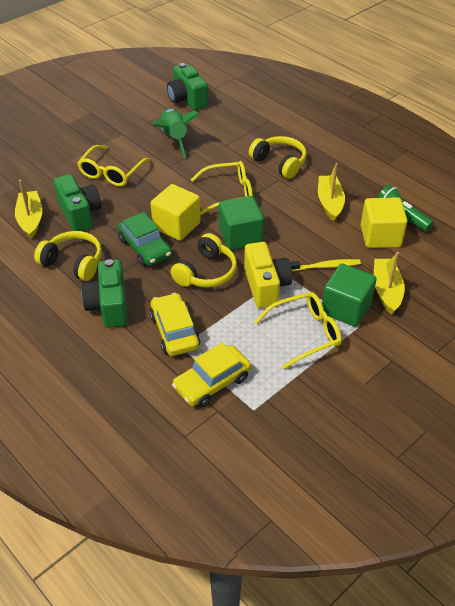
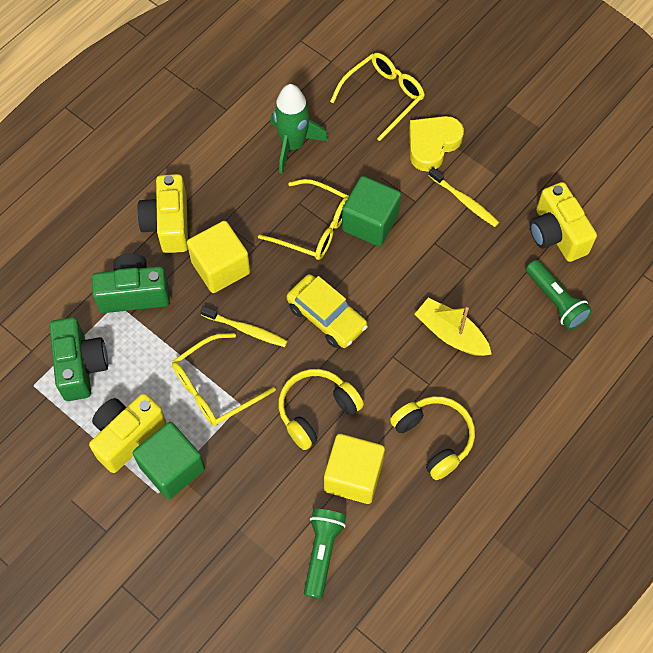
green camera: [53,174,101,231] [81,259,128,328] [167,63,208,111] = 3 -> [49,317,108,401] [92,253,170,313] = 2
green car: [117,212,172,267] = 1 -> none = 0
green flashlight: [377,185,434,232] = 1 -> [304,509,346,599] [526,260,592,330] = 2
yellow boat: [15,180,43,239] [318,163,345,222] [374,252,405,314] = 3 -> [414,298,492,356] = 1
yellow camera: [244,242,292,308] = 1 -> [89,393,166,473] [137,174,188,253] [530,182,597,262] = 3
yellow car: [150,293,200,356] [172,342,251,408] = 2 -> [287,274,368,348] = 1
yellow headphones: [34,231,102,281] [170,233,237,288] [249,136,307,179] = 3 -> [279,369,364,450] [390,396,475,480] = 2
yellow heart: none = 0 -> [409,116,464,172] = 1
yellow toothbrush: [290,259,361,271] = 1 -> [200,306,288,347] [428,167,499,227] = 2

